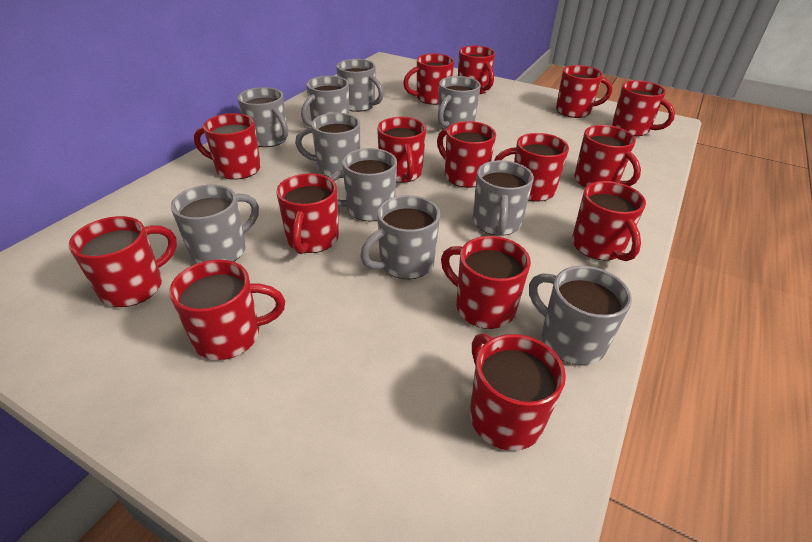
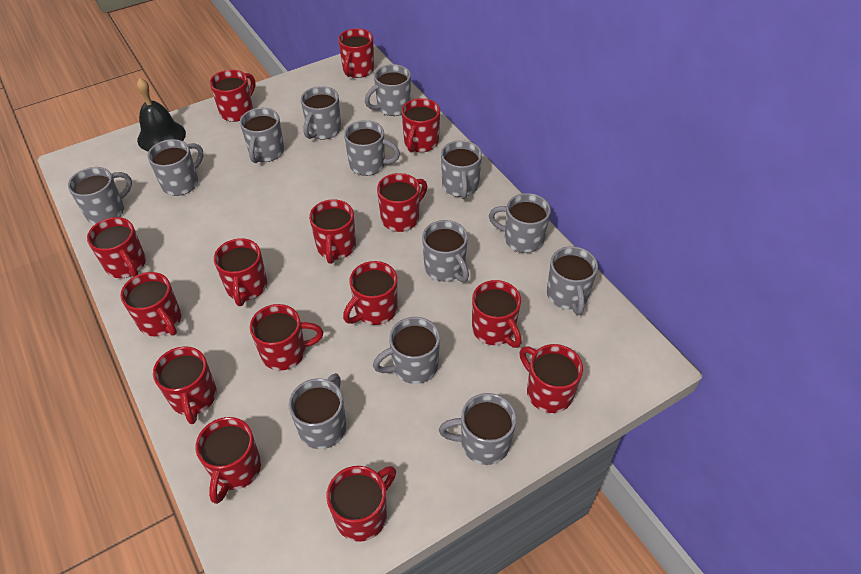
black bell: none = 0 -> [137,78,186,152] = 1
grey mug: [171,185,259,264] [238,87,288,147] [295,113,360,178] [301,76,349,127] [329,148,397,222] [336,59,384,112] [360,195,440,279] [438,76,481,129] [473,160,534,236] [529,266,632,365] = 10 -> [68,167,132,224] [147,139,203,196] [240,108,284,163] [288,373,346,449] [301,86,341,139] [344,120,400,176] [365,64,411,116] [373,317,440,384] [422,220,469,282] [439,393,517,465] [441,140,482,199] [489,193,551,253] [547,246,598,315] = 13

